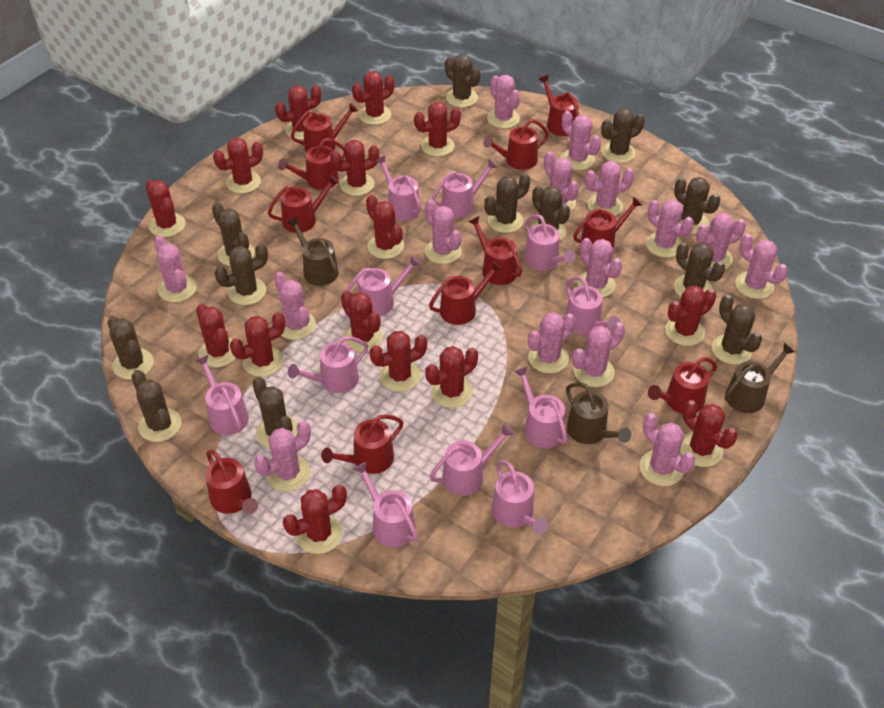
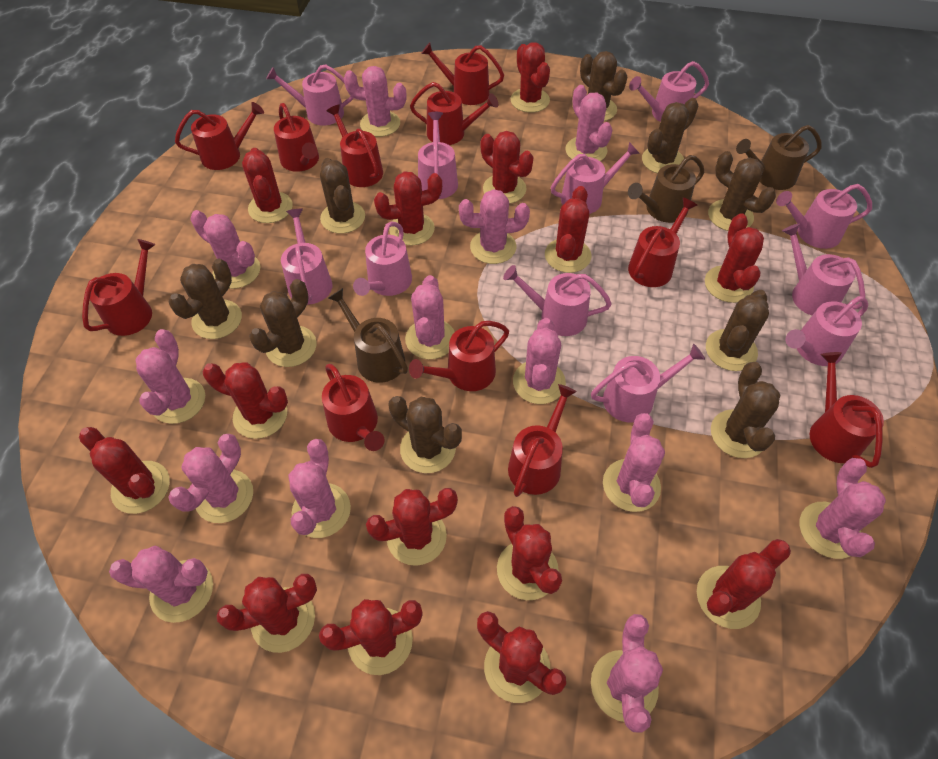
brown cactus: [108,316,154,380] [132,370,182,442] [212,203,255,266] [215,243,268,305] [252,377,298,448] [445,54,481,108] [484,173,530,233] [530,186,570,241] [601,108,645,163] [674,177,720,234] [674,242,725,297] [712,295,762,365] = 12 -> [169,259,242,339] [249,279,317,367] [320,158,365,234] [389,396,462,473] [580,51,628,121] [642,98,699,174] [706,290,769,371] [708,151,776,231] [711,362,780,458] = 9
pink cactus: [154,236,197,302] [254,421,311,492] [274,272,316,340] [425,199,462,264] [487,75,520,129] [528,312,576,374] [544,152,579,212] [561,111,601,170] [572,322,625,387] [577,238,622,298] [584,161,634,216] [639,413,695,486] [646,200,694,258] [696,213,746,269] [735,234,788,299] = 15 -> [109,545,213,623] [135,329,205,424] [168,434,253,523] [190,210,260,289] [288,439,351,538] [344,66,406,137] [405,275,455,359] [459,189,530,264] [513,318,566,404] [565,85,612,161] [591,614,663,733] [603,413,665,512] [800,458,886,559] = 13
red cactus: [146,180,185,237] [196,304,236,367] [213,138,263,193] [230,312,285,377] [275,85,321,140] [283,485,347,554] [330,140,379,196] [341,291,383,353] [352,71,394,125] [366,195,404,259] [370,331,427,392] [414,102,461,156] [426,346,478,408] [665,286,716,346] [680,400,738,467] = 15 -> [79,427,170,514] [203,362,288,439] [216,574,317,653] [242,148,293,223] [319,599,423,675] [366,488,458,566] [374,171,442,246] [477,611,566,703] [480,131,533,204] [497,506,562,600] [511,42,550,113] [545,186,592,273] [697,539,791,629] [705,213,764,303] = 14

